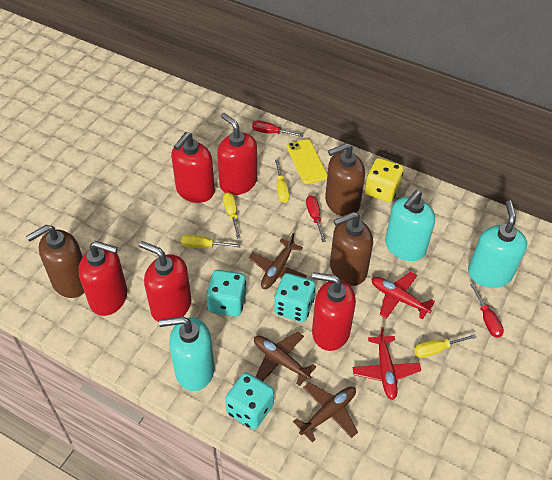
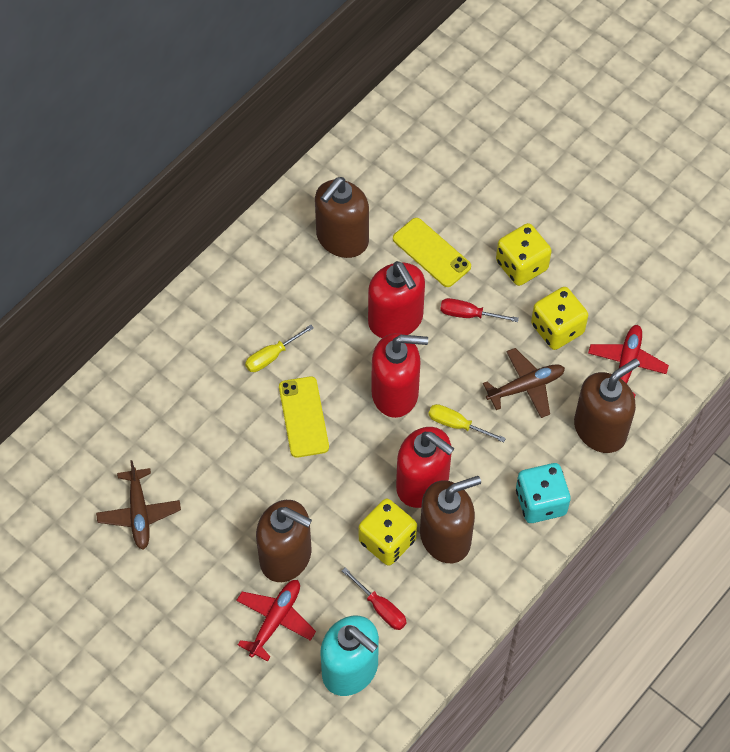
brown plane: [249,233,307,289] [254,331,317,386] [293,382,358,442] = 3 -> [96,460,181,550] [483,348,565,418] = 2
brown soap dispenser: [26,225,85,298] [325,143,365,216] [330,212,373,286] = 3 -> [256,500,312,582] [315,177,369,258] [420,476,481,563] [574,359,640,453] = 4
red screwdriver: [252,120,304,137] [306,195,326,242] [470,283,504,338] = 3 -> [342,567,407,630] [440,298,519,322] = 2
red soap dispenser: [78,241,127,316] [139,241,191,322] [171,132,215,203] [217,113,257,195] [312,272,356,351] = 5 -> [368,261,425,338] [371,333,428,418] [396,427,454,508] = 3
turquoise dice: [207,270,246,317] [225,372,274,430] [274,273,316,322] = 3 -> [516,463,571,523] = 1
turquoise soap dispenser: [159,316,214,391] [385,190,435,261] [468,200,527,288] = 3 -> [321,616,379,696] = 1
yellow dice: [365,158,404,202] = 1 -> [359,499,417,566] [496,223,552,286] [531,287,588,350] = 3
yellow phone: [287,139,327,184] = 1 -> [279,376,329,458] [393,218,471,287] = 2
yellow screwdriver: [181,234,241,248] [223,192,241,239] [275,160,289,203] [414,334,477,358] = 4 -> [245,325,314,372] [428,404,506,442] = 2

